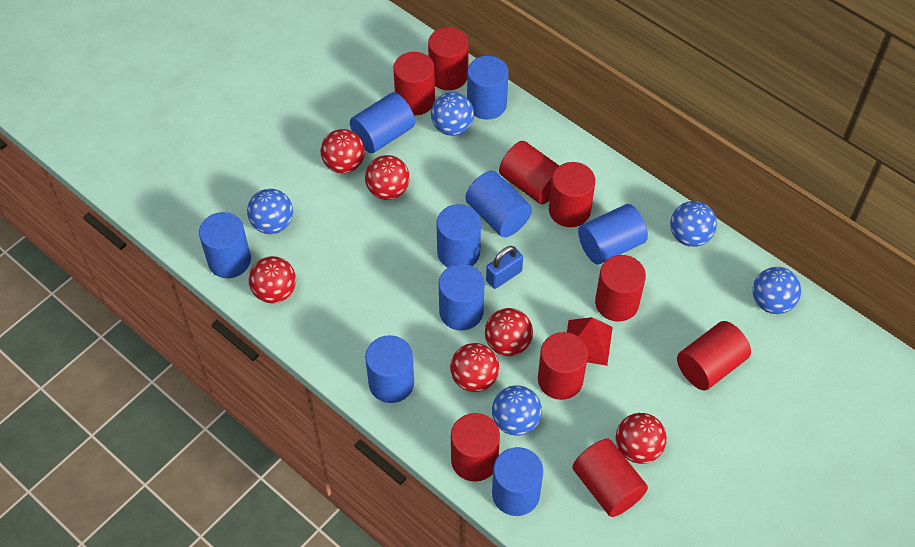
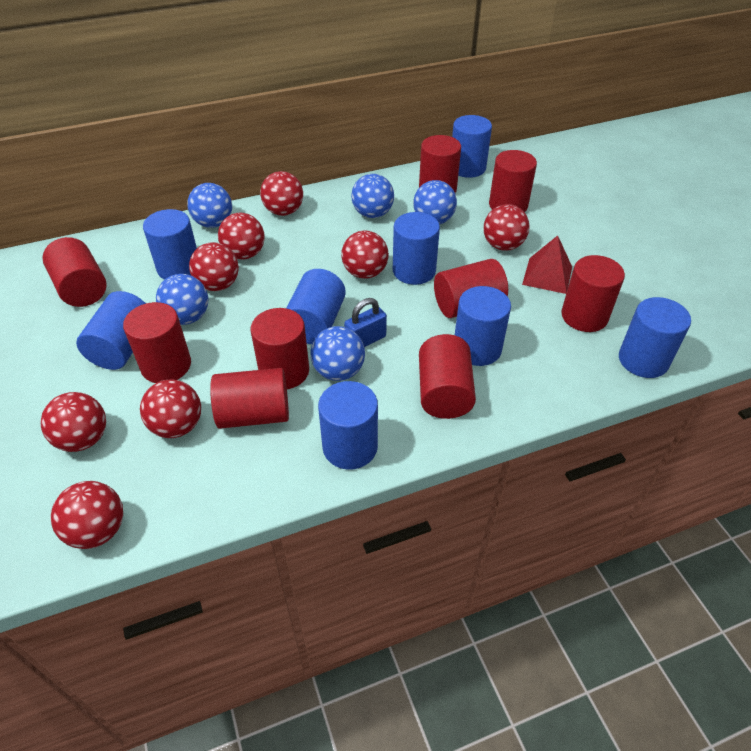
blue cylinder: [199,212,251,278] [350,92,415,153] [365,335,414,403] [437,204,481,268] [439,264,485,331] [465,171,532,237] [467,56,509,120] [492,447,543,516] [578,204,648,265] = 9 -> [76,291,146,370] [143,209,197,280] [287,269,346,344] [318,381,378,470] [393,212,440,285] [452,115,492,178] [455,286,511,366] [619,297,691,378] = 8
red ball: [249,256,296,303] [321,129,365,173] [365,155,410,200] [450,343,499,392] [485,308,533,356] [616,413,667,464] = 6 -> [41,392,106,452] [51,481,123,549] [140,380,201,438] [189,242,239,291] [218,213,265,260] [260,171,303,216] [341,231,389,279] [483,204,530,251] = 8

